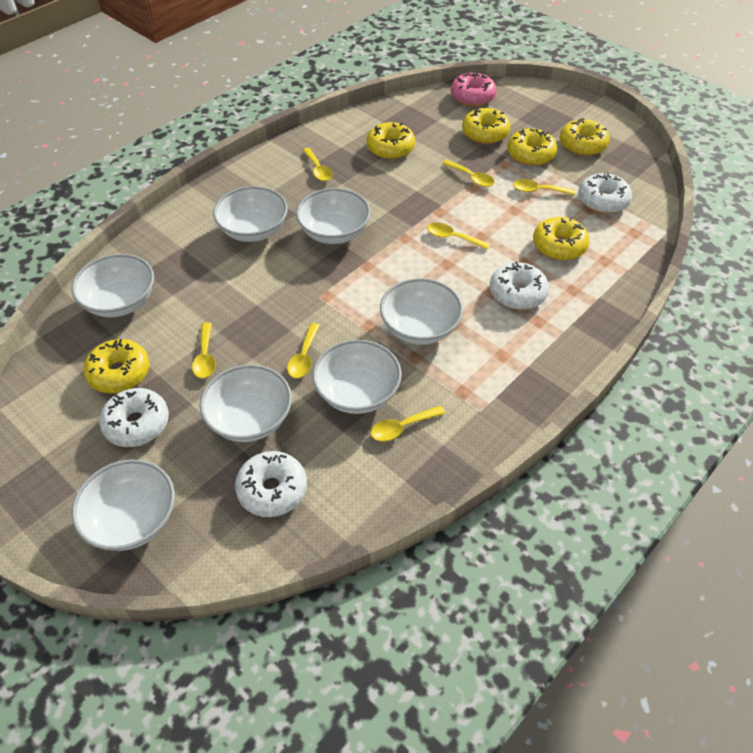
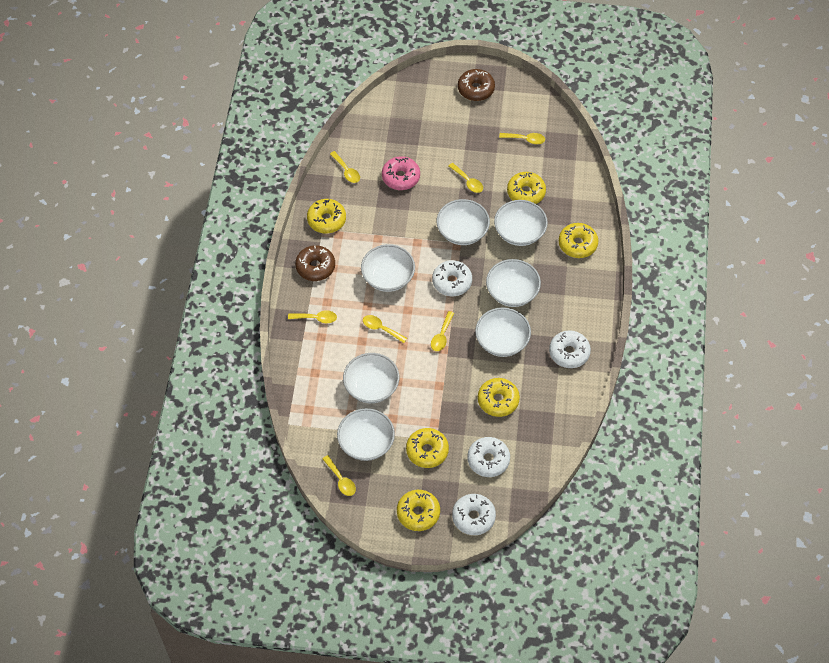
brown donut: none = 0 -> [295,245,335,281] [458,69,495,101] = 2

